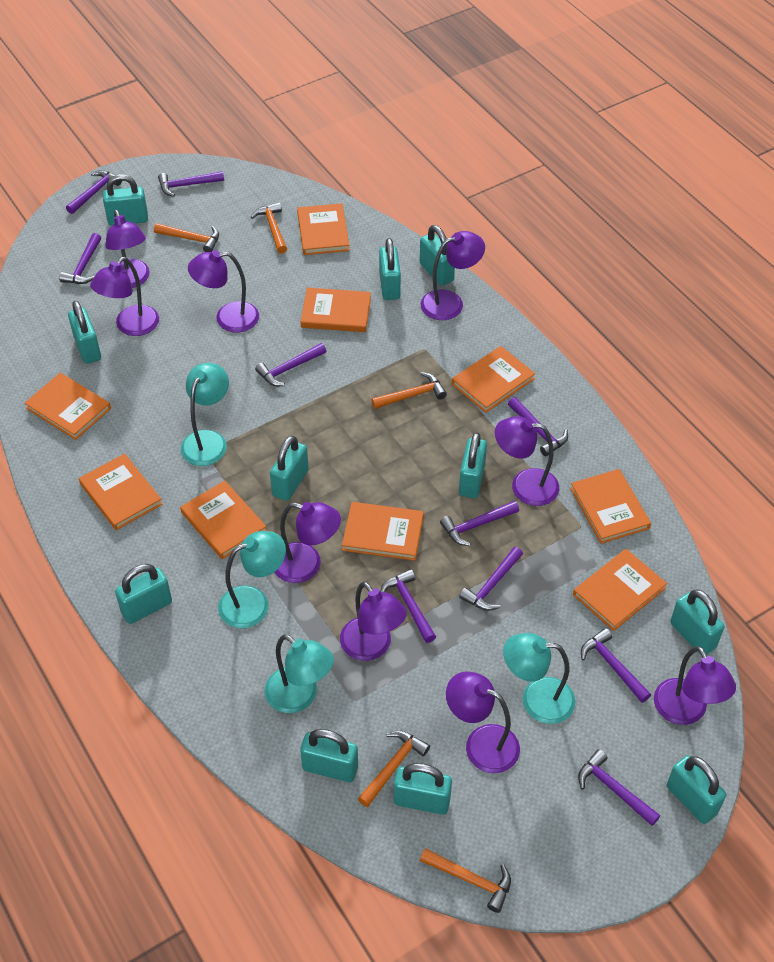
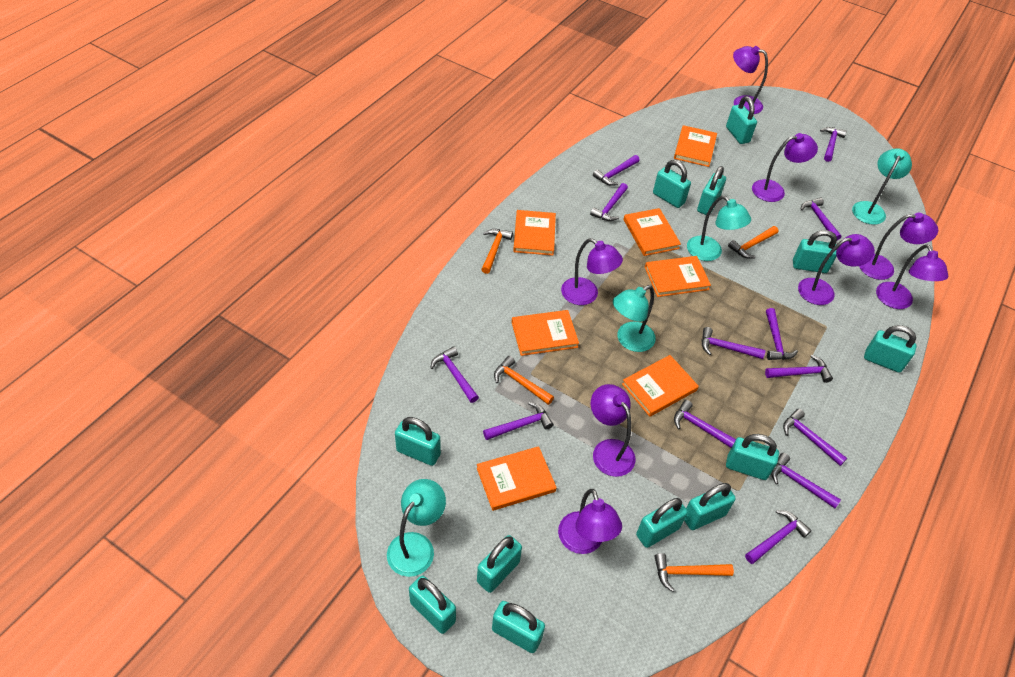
orange book: [24,373,111,440] [79,454,162,530] [180,481,266,559] [297,203,350,255] [300,288,371,332] [342,502,424,561] [452,346,535,413] [570,469,651,544] [573,549,667,631] = 9 -> [477,446,557,511] [512,310,579,356] [513,210,556,256] [622,355,699,417] [624,208,681,256] [645,256,711,297] [674,125,717,167] = 7
orange hammer: [154,223,219,252] [251,202,287,254] [358,731,430,807] [371,372,447,409] [420,848,511,913] = 5 -> [481,229,513,274] [494,356,554,405] [654,553,734,592] [728,226,778,259] = 4
purple hammer: [59,233,101,284] [66,170,122,214] [158,171,224,197] [255,343,326,386] [380,569,436,643] [440,501,519,546] [459,547,523,611] [508,397,568,456] [578,749,660,826] [581,628,651,703] = 10 -> [430,346,479,403] [483,402,553,440] [590,183,628,221] [593,155,640,186] [674,400,736,448] [702,327,765,359] [745,510,812,564] [765,355,833,383] [766,308,798,360] [771,453,841,508] [783,409,847,466] [801,198,842,241] [820,127,847,162] = 13
purple lamp: [90,257,159,336] [105,210,150,288] [188,250,259,333] [274,502,341,583] [340,582,407,661] [421,231,485,320] [446,671,520,773] [495,416,559,506] [654,646,736,725] = 9 -> [558,489,622,554] [561,238,623,305] [591,384,635,477] [733,46,768,114] [752,133,818,202] [798,234,875,305] [859,213,938,280] [876,244,948,309] = 8
turquoise padlock: [68,301,101,364] [103,174,148,226] [115,564,172,624] [270,435,309,501] [300,729,358,782] [379,238,401,300] [394,763,452,815] [420,225,455,286] [459,432,487,498] [667,755,726,824] [670,589,724,655] = 11 -> [395,417,441,466] [409,576,456,634] [477,535,522,593] [492,601,545,653] [636,498,688,548] [653,160,691,208] [684,483,736,530] [697,166,726,215] [726,96,757,144] [726,434,779,480] [793,230,837,273] [864,325,917,373] = 12

